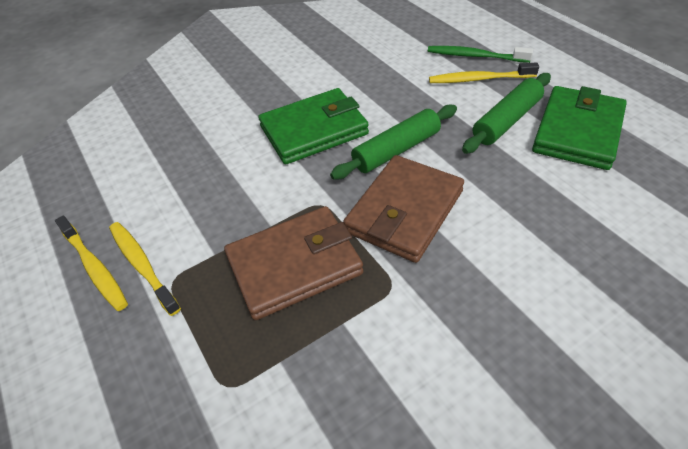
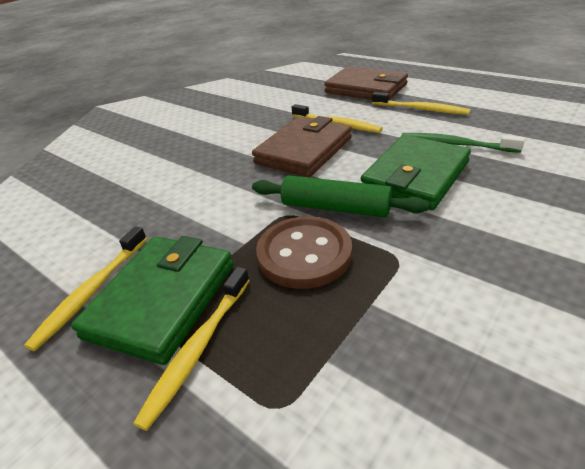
brown button: none = 0 -> [256,216,352,289] = 1
green rolling pin: [330,104,457,180] [462,73,551,154] = 2 -> [252,175,429,217] = 1
yellow toothbrush: [55,216,128,311] [109,222,181,316] [429,62,539,83] = 3 -> [24,226,147,351] [133,267,250,431] [292,104,383,133] [372,92,471,115] = 4

